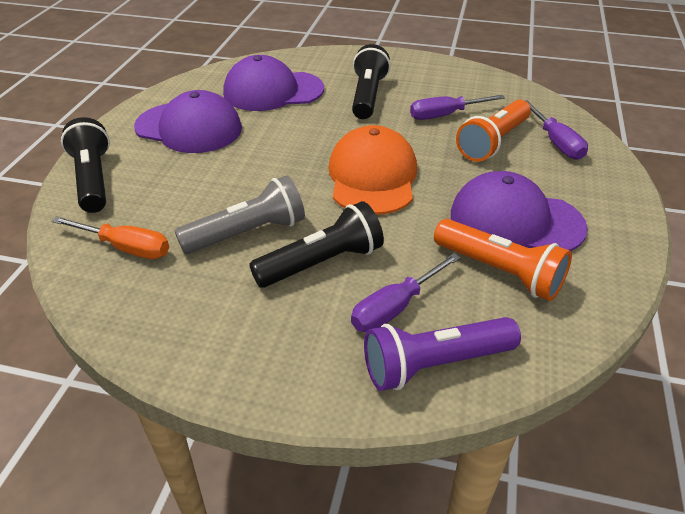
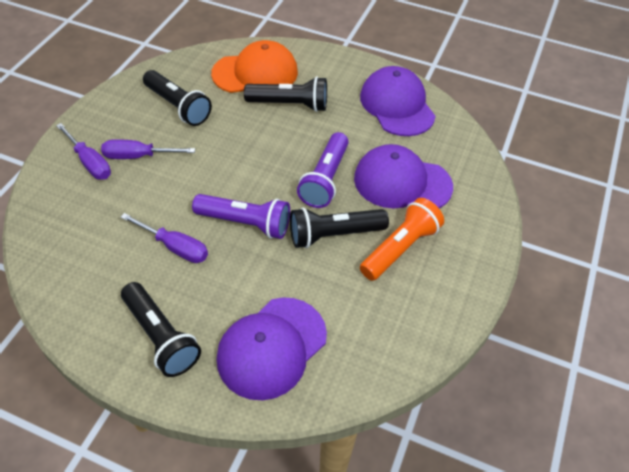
black flashlight: [61,117,110,213] [249,201,384,288] [352,44,390,119] = 3 -> [121,282,201,377] [143,70,212,126] [244,77,327,112] [290,207,389,248] = 4
grey flashlight: [175,175,305,254] = 1 -> none = 0
orange flashlight: [434,219,572,301] [456,100,531,162] = 2 -> [360,198,444,281] = 1
orange screwdriver: [52,216,169,259] = 1 -> none = 0
purple flashlight: [364,317,521,391] = 1 -> [192,194,290,239] [297,132,349,208] = 2

